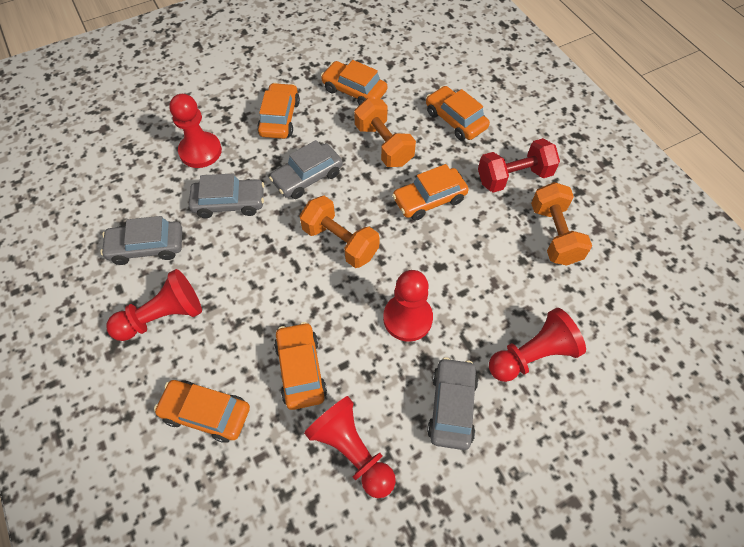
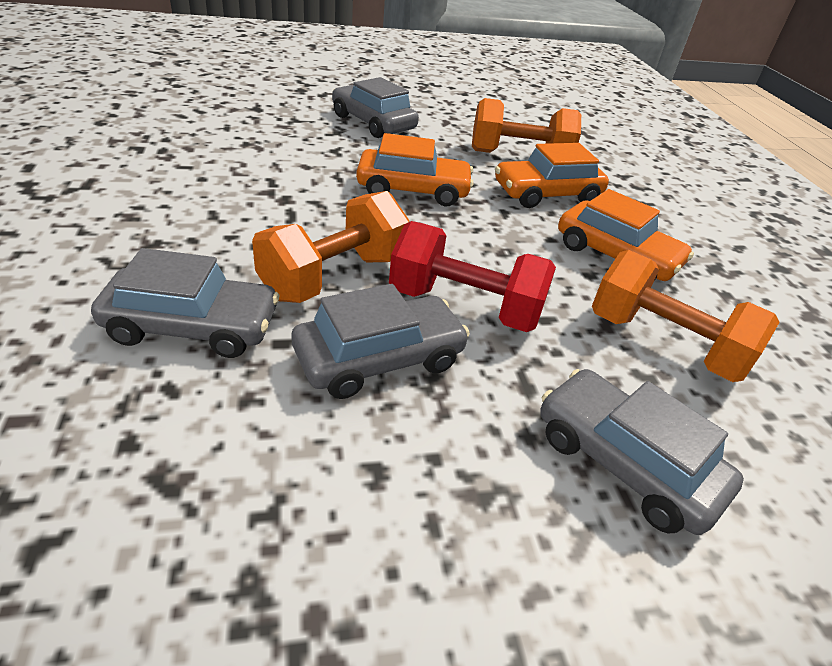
orange car: [154,380,250,443] [257,83,300,139] [274,322,327,410] [321,60,387,105] [392,164,469,220] [426,86,490,141] = 6 -> [356,133,474,206] [495,143,609,208] [558,189,694,281] = 3
red pawn: [107,269,202,341] [169,94,222,168] [304,396,396,498] [383,270,433,342] [489,308,586,382] = 5 -> none = 0

